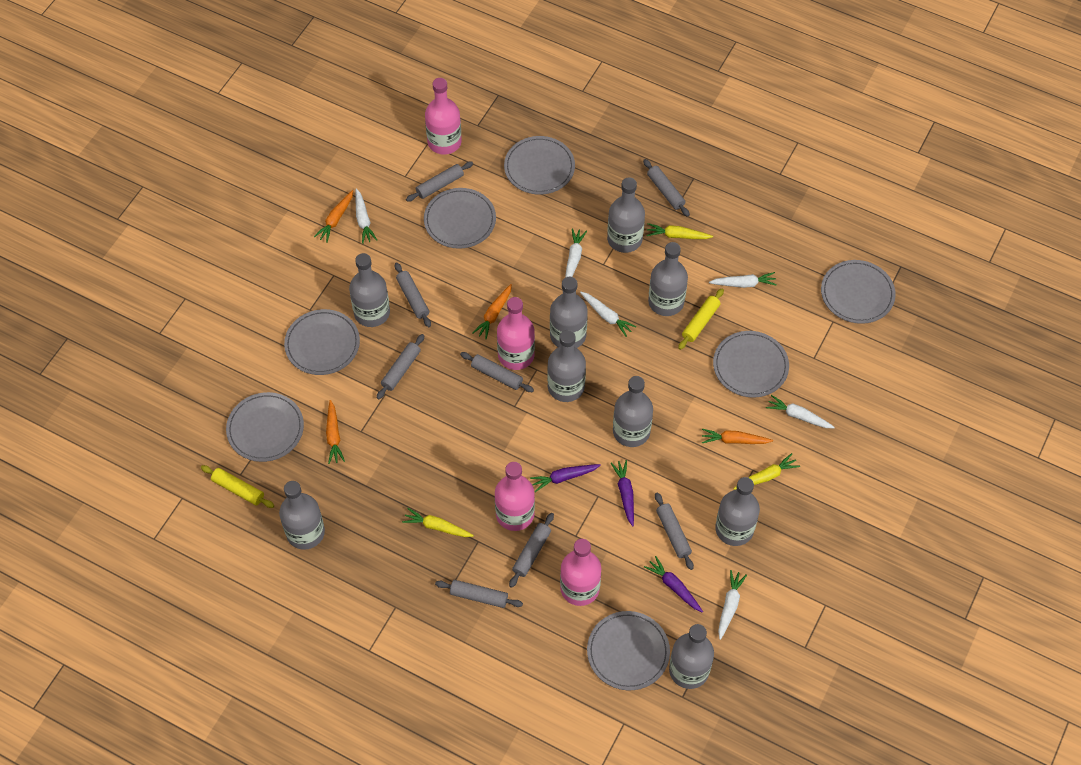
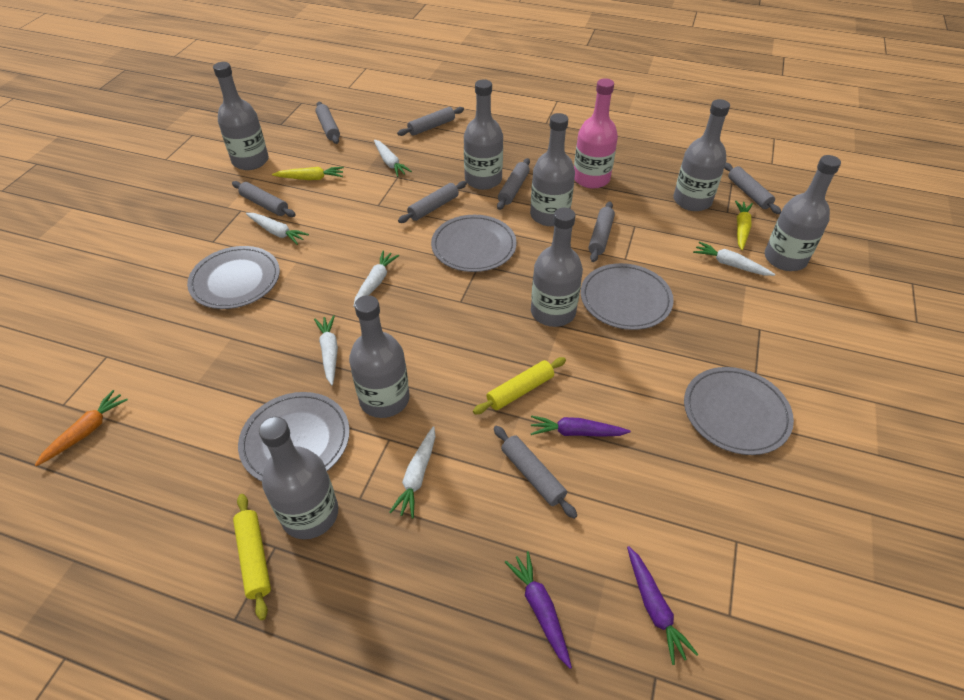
grey bottle: [279,481,325,550] [349,253,390,327] [547,330,586,402] [550,276,588,348] [607,177,645,253] [613,376,653,447] [648,242,688,316] [669,624,714,689] [715,477,760,546] = 9 -> [213,62,269,170] [259,417,338,539] [349,295,410,418] [464,79,503,190] [530,113,575,226] [531,208,583,327] [673,99,730,211] [765,155,841,271] = 8
grey plate: [226,392,304,462] [284,309,360,375] [424,188,496,249] [504,136,575,195] [587,611,670,690] [713,331,789,398] [821,260,896,324] = 7 -> [187,246,280,309] [238,392,350,481] [431,215,517,272] [581,263,674,330] [684,367,794,455] = 5
orange carrot: [314,190,353,243] [326,400,345,464] [472,284,512,339] [702,429,773,444] = 4 -> [35,390,128,466] = 1
pink bottle: [425,78,462,155] [495,462,535,531] [497,297,535,370] [560,539,601,606] = 4 -> [574,78,618,189] = 1
yellow carrot: [402,508,474,537] [646,223,713,239] [734,453,800,490] = 3 -> [272,167,344,180] [735,200,753,250] = 2

